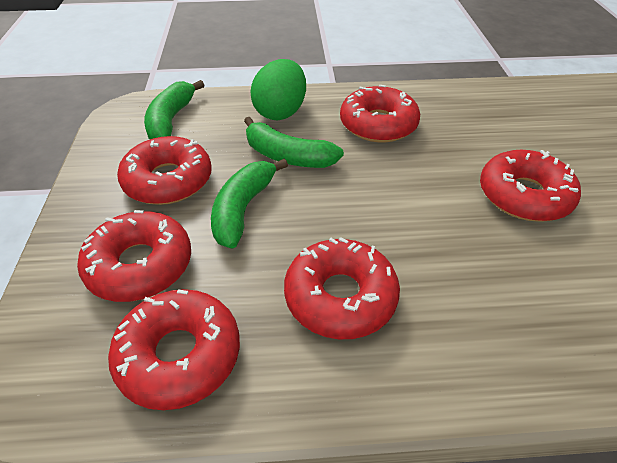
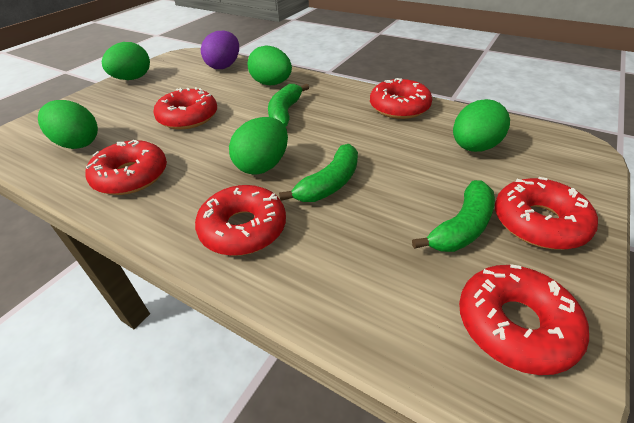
green egg: [250,59,306,120] = 1 -> [38,100,98,149] [102,42,150,80] [229,117,288,175] [248,45,292,85] [453,99,510,152] = 5
purple egg: none = 0 -> [201,31,239,69] = 1

